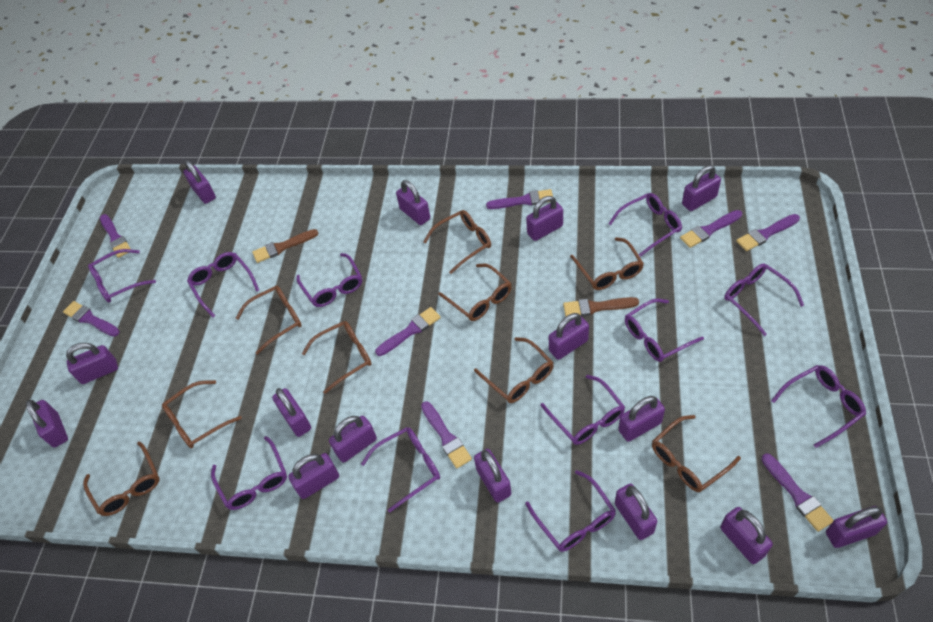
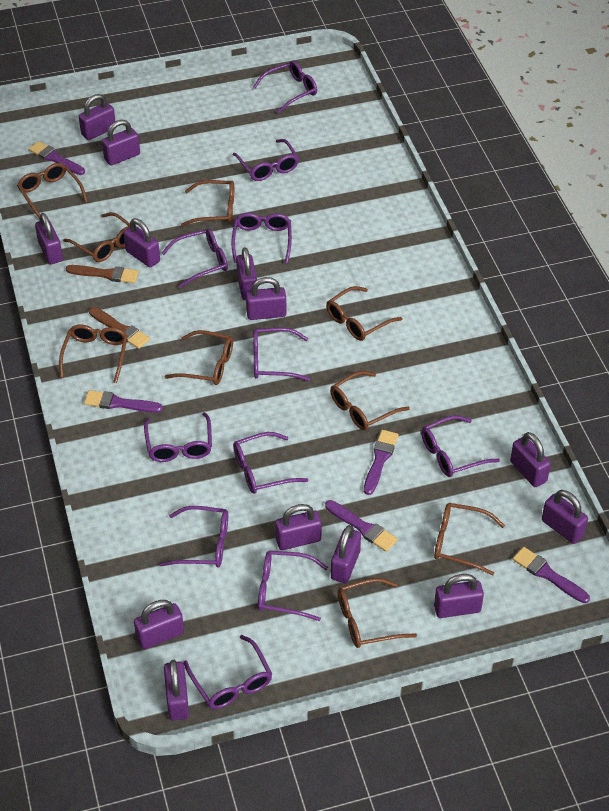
purple brush: [63,301,119,337] [100,214,131,258] [375,307,441,356] [421,401,472,469] [486,189,553,209] [680,210,742,248] [736,214,800,251] [761,453,834,532] = 8 -> [29,141,85,175] [84,390,163,413] [325,500,398,552] [364,430,399,495] [513,547,590,603] = 5
purple padlock: [26,400,68,448] [66,343,118,384] [183,160,216,204] [272,388,311,437] [288,453,339,499] [329,416,377,463] [396,180,430,225] [474,449,511,503] [526,196,563,241] [549,313,589,360] [615,483,657,540] [618,396,665,442] [682,165,721,211] [720,507,773,564] [826,506,887,548] = 15 -> [35,213,63,264] [79,94,115,140] [102,120,140,166] [124,218,160,267] [134,600,184,649] [164,660,189,721] [236,247,257,300] [246,277,287,320] [275,504,322,550] [331,525,361,583] [434,574,484,618] [510,432,551,487] [542,490,588,544] = 13

